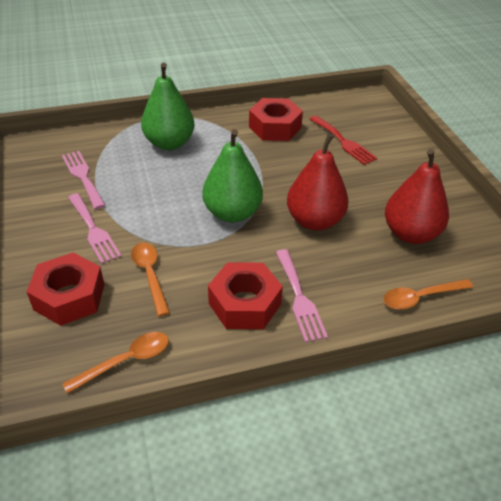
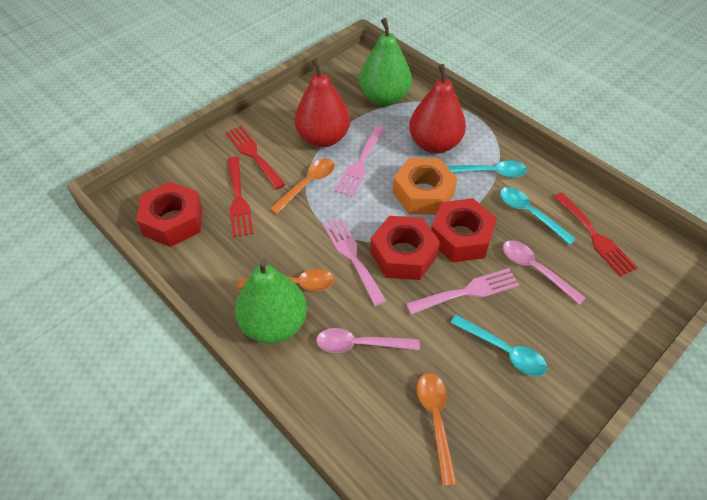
orange nut: none = 0 -> [393,158,458,215] = 1
pink spoon: none = 0 -> [316,328,420,353] [503,240,586,305] = 2
red fork: [310,116,377,165] = 1 -> [225,126,286,190] [228,157,253,237] [554,192,637,277] = 3
turquoise spoon: none = 0 -> [447,161,527,178] [450,314,547,376] [500,187,576,245] = 3

